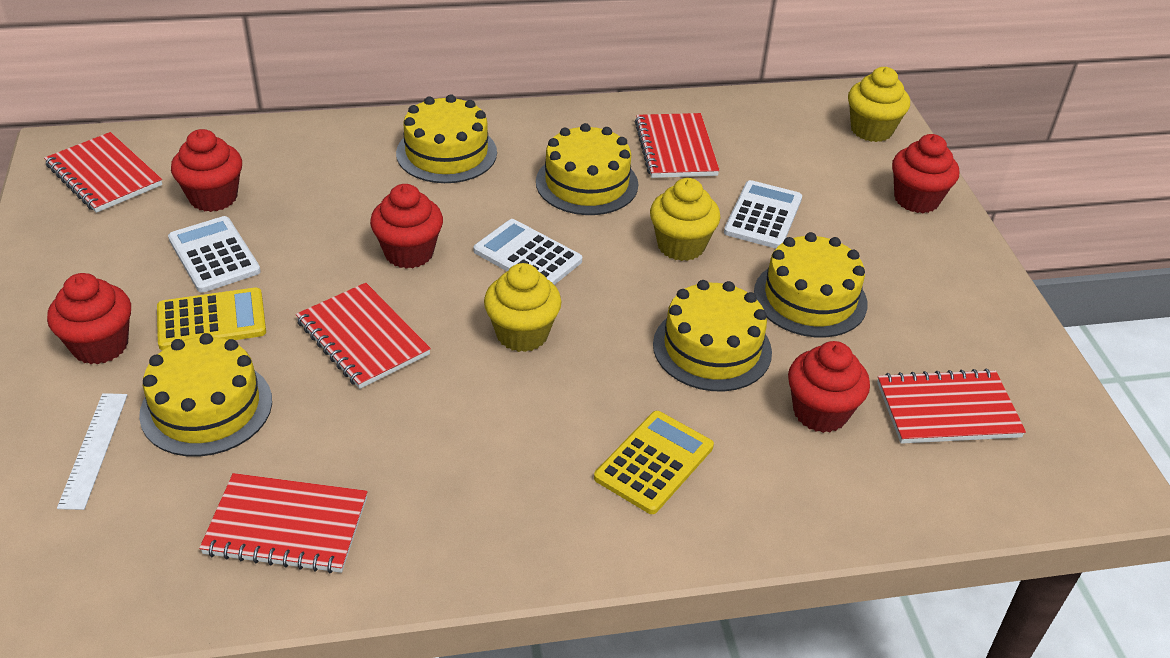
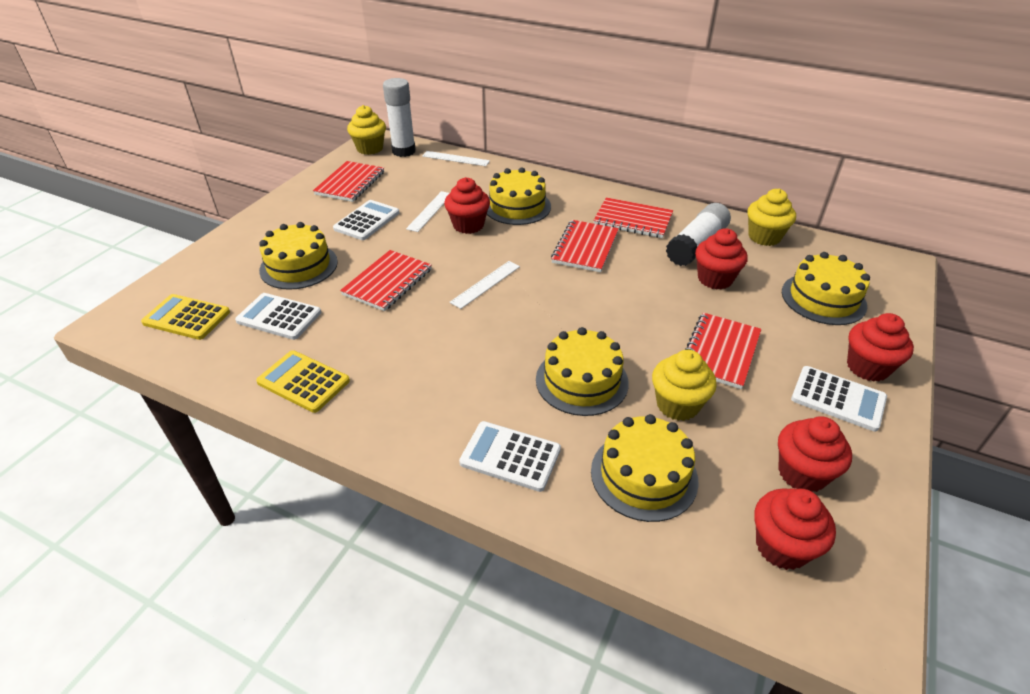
white calculator: [168,216,261,293] [474,219,582,285] [724,180,802,249] = 3 -> [235,293,321,340] [333,200,399,240] [459,421,561,492] [791,366,887,432] = 4
white glue stick: none = 0 -> [383,78,416,157] [666,203,731,266] = 2
white ruler: [57,393,128,510] = 1 -> [406,191,450,232] [422,151,490,166] [449,261,520,309] = 3

